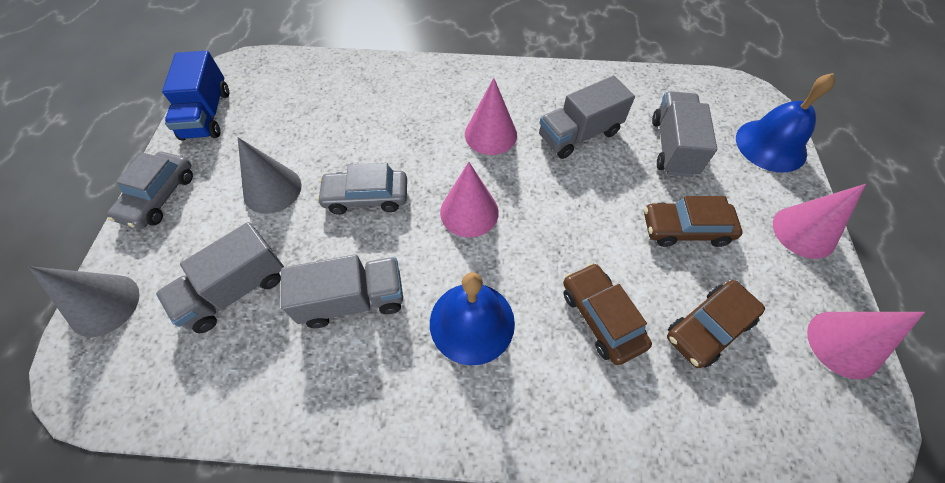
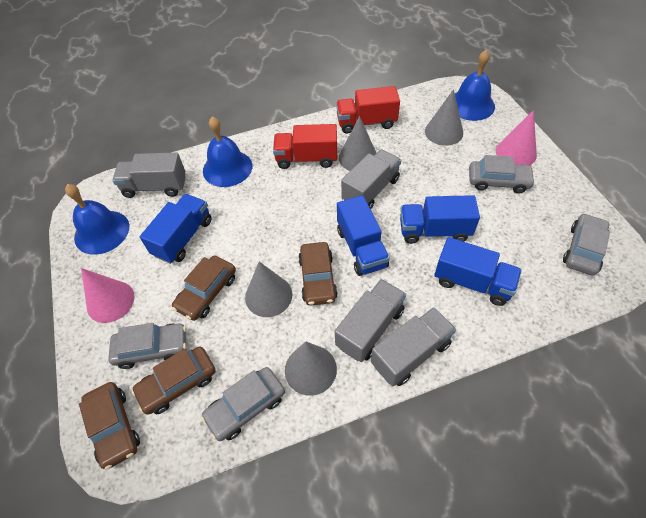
blue bell: [430,272,515,366] [736,73,835,173] = 2 -> [65,184,129,255] [203,116,252,187] [455,50,495,121] = 3
blue truck: [162,51,229,141] = 1 -> [140,194,212,264] [337,195,390,276] [400,195,480,244] [434,237,522,306] = 4
brown car: [563,263,652,365] [644,196,742,247] [667,280,765,368] = 3 -> [79,382,140,470] [131,346,216,415] [172,255,236,321] [298,242,338,306] = 4
grey car: [107,152,193,229] [317,163,407,215] = 2 -> [108,323,186,369] [201,367,285,441] [469,155,535,194] [563,213,610,276] = 4
grey cone: [28,266,140,337] [238,137,301,214] = 2 -> [245,262,292,317] [285,342,337,396] [339,116,376,171] [425,89,463,146] = 4
pink cone: [440,162,499,238] [465,78,517,155] [773,184,866,259] [807,312,925,379] = 4 -> [81,268,134,323] [496,110,537,165] = 2
red truck: none = 0 -> [273,124,337,169] [336,86,400,133] = 2

